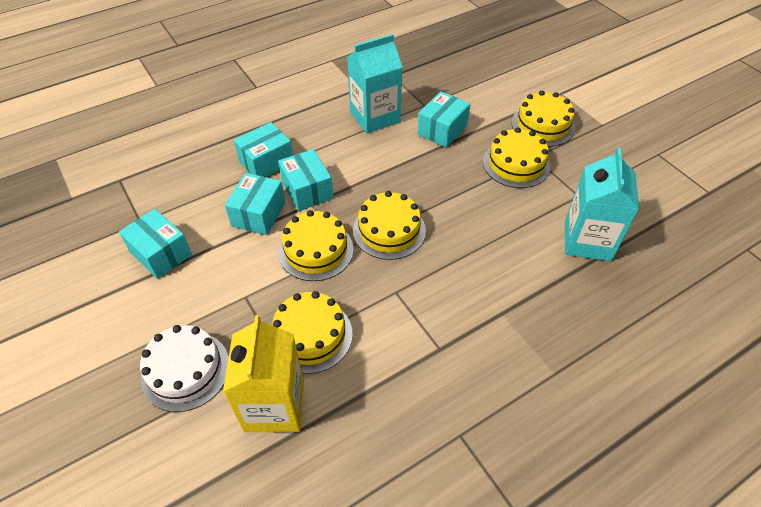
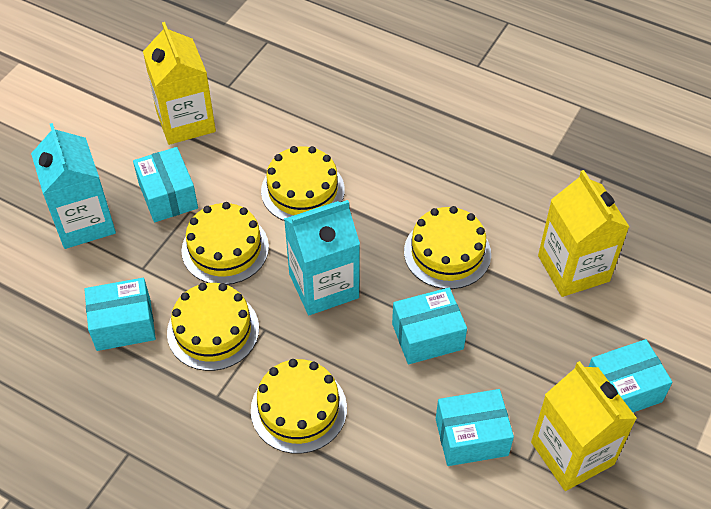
white cake: [140,325,229,412] = 1 -> none = 0
yellow carton: [223,315,304,432] = 1 -> [143,22,216,145] [531,361,637,491] [538,170,629,297] = 3

